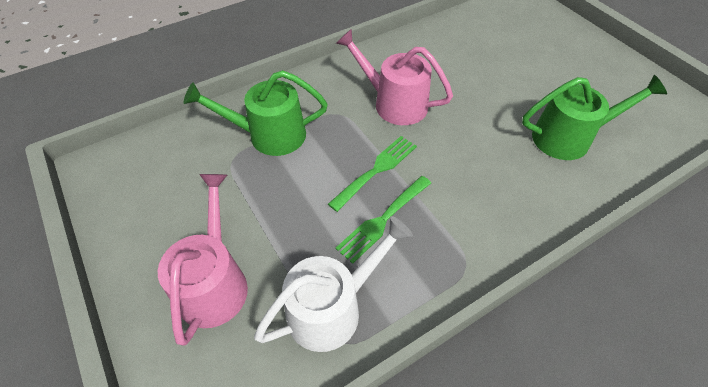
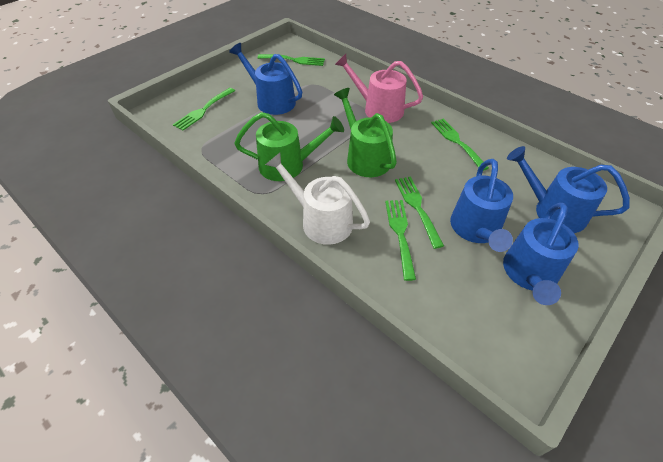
blue watering can: none = 0 -> [229,43,302,115] [450,159,513,252] [503,203,579,305] [507,146,630,233] = 4
green fork: [328,136,417,212] [335,176,431,264] = 2 -> [173,88,235,130] [258,54,325,66] [385,200,416,281] [395,176,444,249] [431,118,489,171] = 5
pink watering can: [158,174,248,346] [336,29,453,125] = 2 -> [335,54,423,123] = 1

